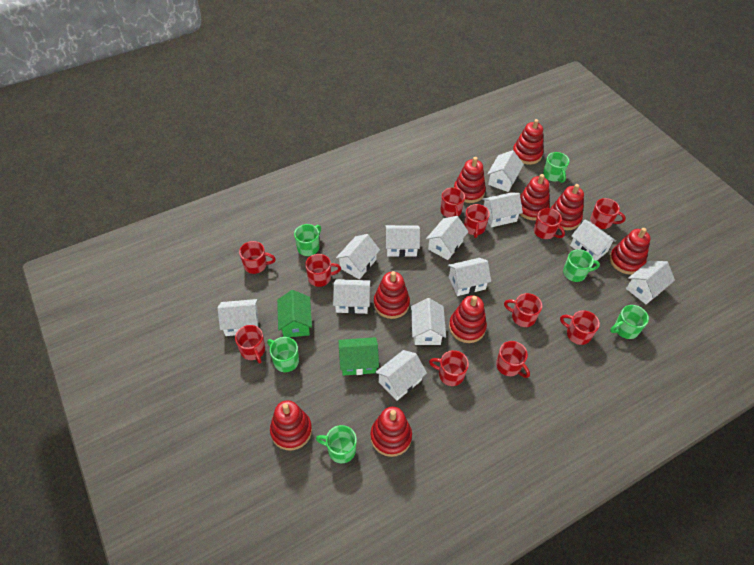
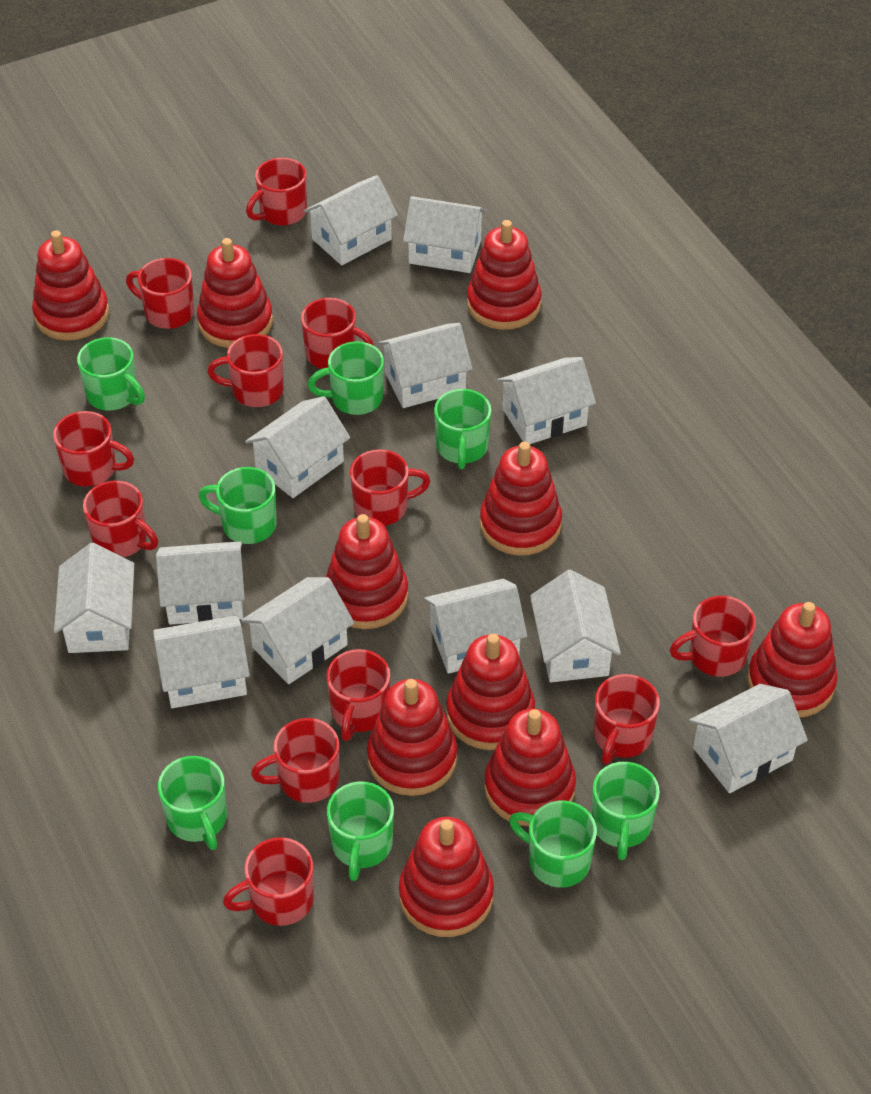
green house: [277,290,312,337] [338,337,379,376] = 2 -> none = 0
green mug: [267,337,299,372] [294,224,321,256] [316,425,357,463] [543,152,569,183] [563,249,600,282] [610,305,649,339] = 6 -> [77,337,145,411] [158,756,227,850] [198,467,277,544] [308,341,384,415] [327,782,394,881] [434,389,491,469] [509,801,597,888] [592,762,660,860] = 8
red mug: [235,325,265,364] [239,241,276,274] [305,254,341,287] [429,350,469,386] [440,188,465,218] [464,204,490,238] [496,341,530,378] [504,293,542,327] [534,208,565,239] [560,310,600,345] [590,198,626,229] = 11 -> [53,411,134,487] [83,481,158,557] [126,258,194,329] [207,334,284,407] [223,837,314,926] [246,158,307,226] [251,718,339,803] [301,298,374,369] [326,649,390,741] [350,449,430,526] [594,674,660,765] [670,596,756,677] = 12
red stacking toy: [270,400,312,450] [370,407,412,457] [374,271,410,319] [449,295,487,343] [454,157,486,203] [513,119,543,165] [519,174,549,221] [551,184,584,230] [609,228,650,275] = 9 -> [32,230,109,341] [197,238,273,348] [326,514,408,629] [367,679,457,796] [399,817,494,937] [446,634,535,750] [467,220,542,330] [480,442,562,556] [484,709,576,826] [747,602,837,718] = 10

